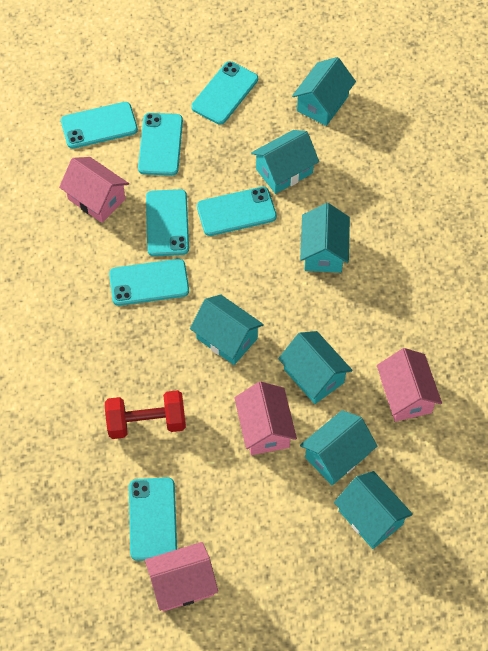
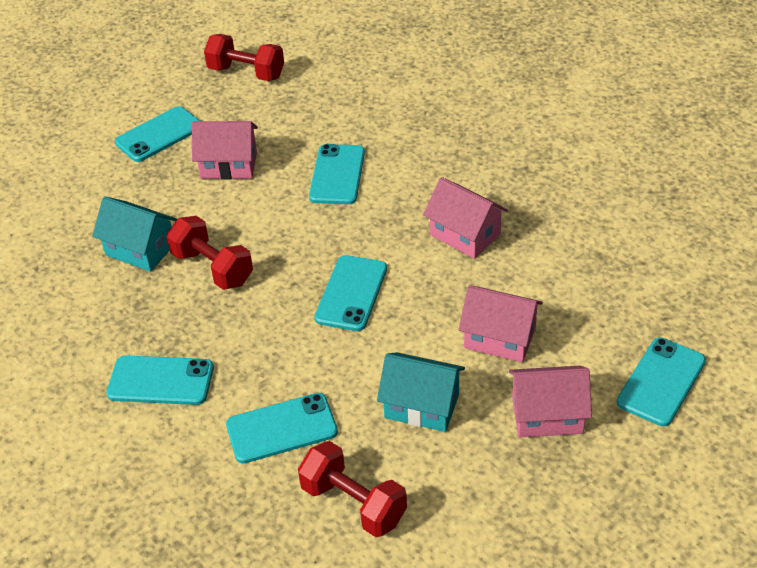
red dumbbell: [105,390,186,439] = 1 -> [166,216,253,290] [204,34,284,81] [298,441,407,537] = 3
turquoise house: [190,295,264,365] [251,130,319,194] [278,331,353,404] [292,57,356,126] [300,203,350,273] [300,410,377,485] [334,471,413,549] = 7 -> [92,196,177,272] [377,352,465,432] = 2
turquoise phone: [61,102,138,149] [109,259,189,306] [129,477,177,561] [138,113,183,176] [146,189,189,256] [191,61,258,125] [197,187,277,236] = 7 -> [106,355,214,405] [115,106,200,162] [226,393,338,464] [309,144,365,204] [314,255,387,331] [617,337,706,426] = 6

